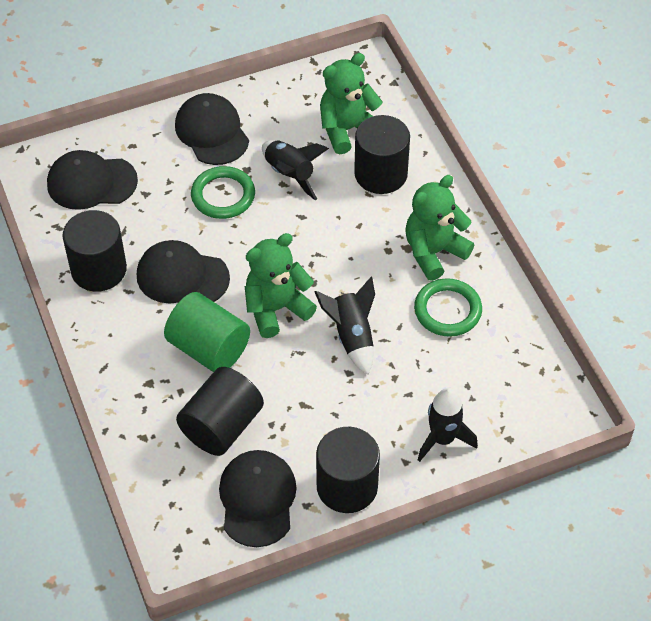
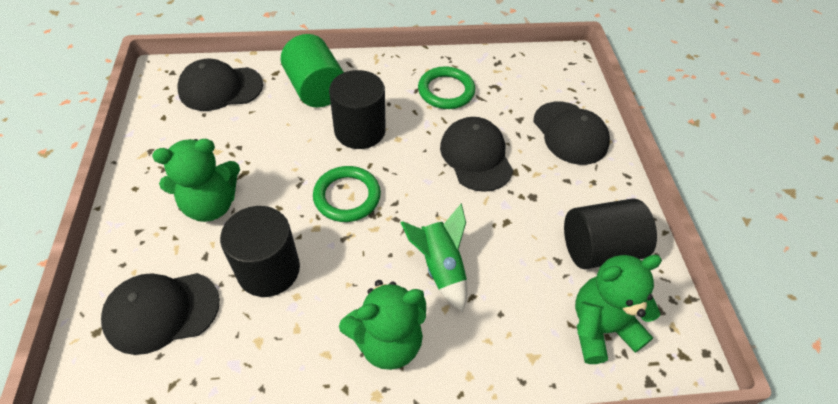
black cylinder: [62,210,127,292] [176,367,264,456] [316,427,380,513] [354,115,410,194] = 4 -> [220,206,300,297] [329,70,386,149] [564,199,657,269] = 3
black rocket: [262,140,329,200] [315,277,375,375] [418,388,478,462] = 3 -> none = 0
green rocket: none = 0 -> [400,204,467,312] = 1

